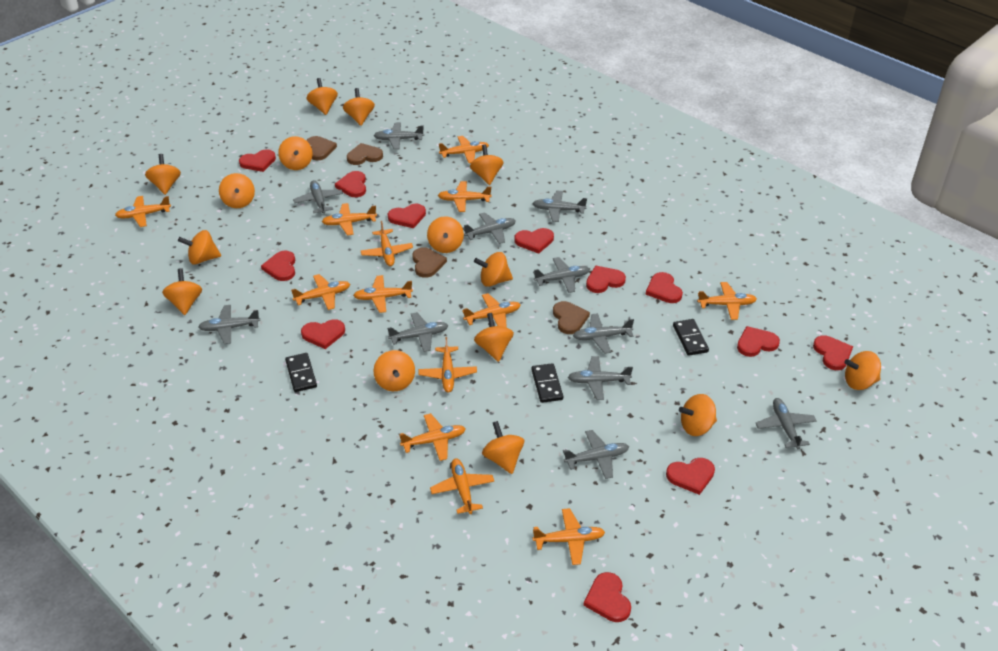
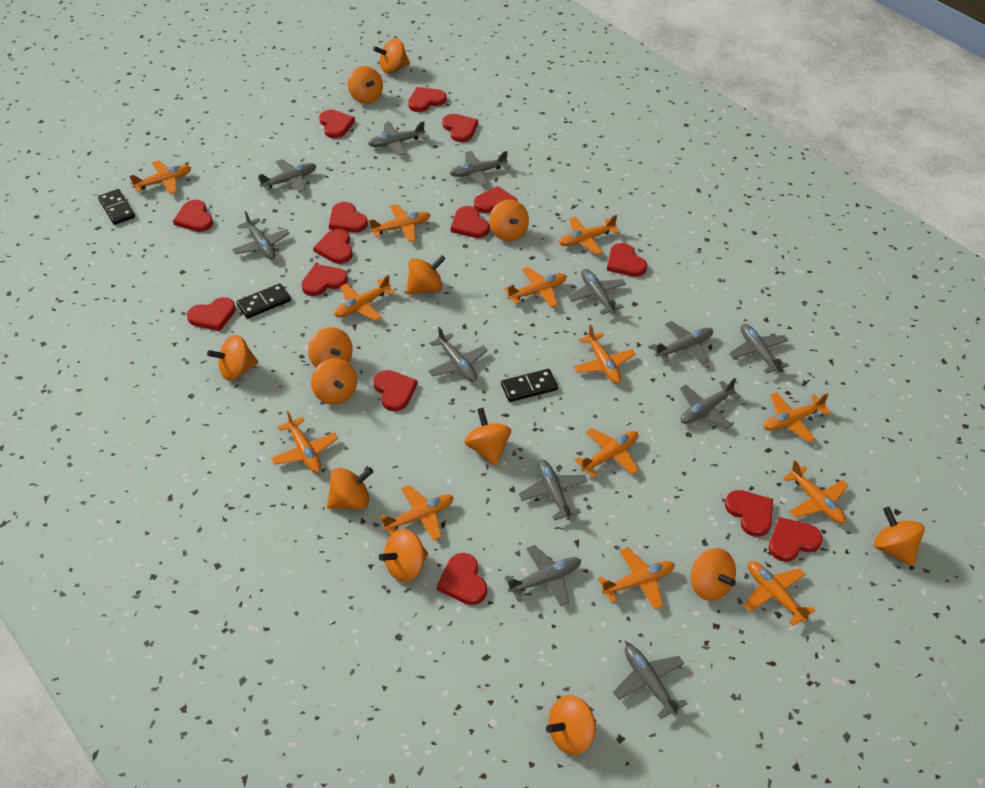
brown heart: [306,136,337,160] [347,143,383,165] [412,247,447,278] [553,301,590,334] = 4 -> none = 0
grey plane: [198,305,260,344] [293,180,343,214] [374,122,424,149] [387,312,449,352] [463,212,516,244] [532,191,587,222] [533,257,590,293] [563,430,629,479] [568,356,633,400] [573,313,634,354] [756,398,817,449] = 11 -> [232,211,290,260] [258,159,316,193] [368,121,426,156] [428,327,488,382] [450,151,509,186] [505,545,581,606] [519,459,588,520] [568,269,626,315] [613,645,688,719] [651,321,713,365] [680,378,741,429] [729,324,789,374] = 12
orange spinning top: [145,154,181,195] [162,268,202,315] [178,230,221,265] [219,173,255,208] [278,136,313,170] [306,78,338,115] [343,88,375,126] [374,350,415,391] [427,216,464,253] [470,144,504,185] [474,252,513,287] [474,313,514,362] [482,421,524,474] [679,394,717,436] [844,351,881,390] = 15 -> [207,335,258,380] [308,327,353,367] [311,358,357,405] [327,467,373,509] [348,66,383,104] [373,38,410,73] [379,529,428,582] [406,255,446,295] [464,408,511,466] [489,199,529,241] [546,695,596,755] [691,548,736,601] [874,507,925,566] = 13
red heart: [239,149,276,172] [261,251,295,281] [301,319,345,349] [335,171,366,197] [388,204,426,228] [515,228,554,254] [583,572,631,622] [586,266,626,293] [645,272,683,303] [666,458,715,495] [737,326,780,357] [813,335,853,370] = 12 -> [173,200,213,232] [187,297,236,331] [302,264,348,296] [313,229,353,264] [319,110,355,138] [329,202,368,233] [373,370,418,411] [408,87,447,112] [437,553,487,605] [442,114,478,142] [451,206,490,238] [474,186,518,213] [607,243,647,277] [725,490,773,537] [769,517,823,562] = 15

